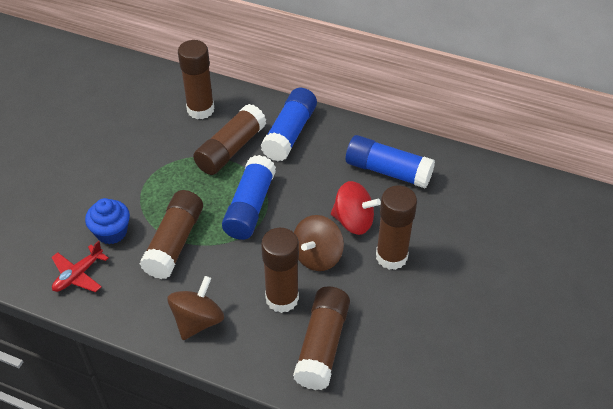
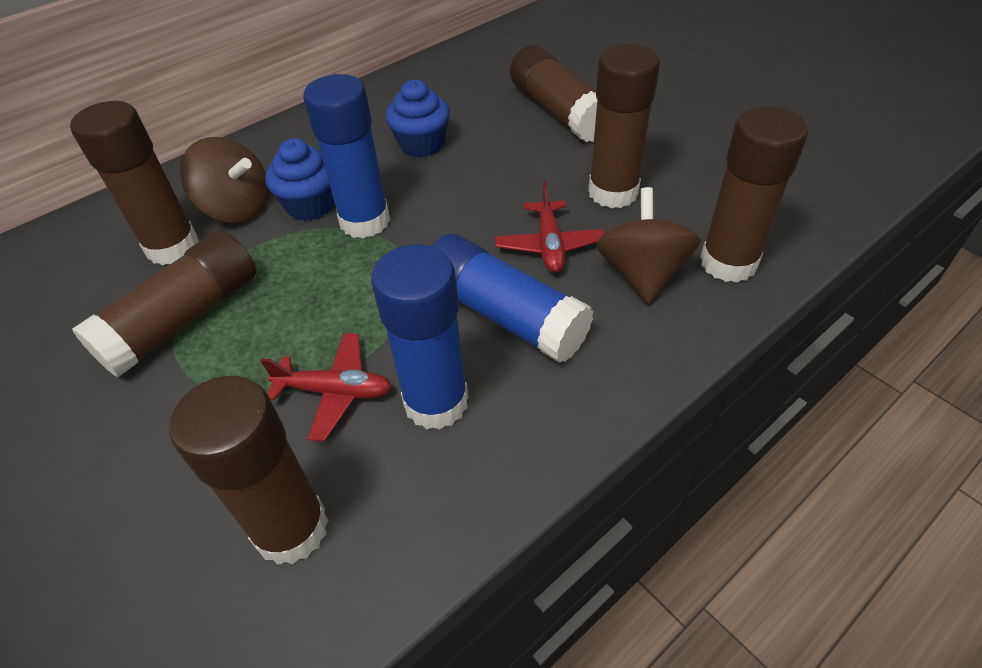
blue cupcake: [85,198,130,244] = 1 -> [265,138,334,221] [385,79,450,157] = 2
red plane: [51,241,109,292] = 1 -> [261,333,392,442] [495,182,605,273] = 2
red spinning top: [331,181,381,235] = 1 -> none = 0

